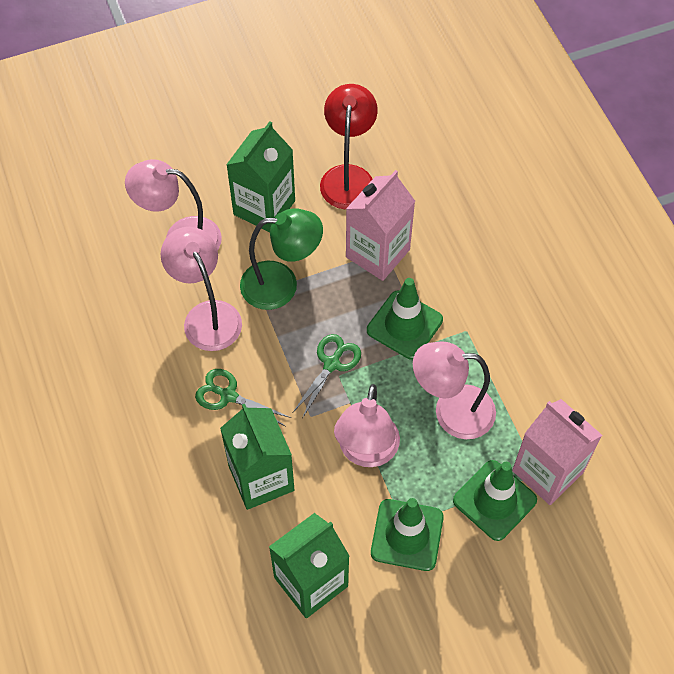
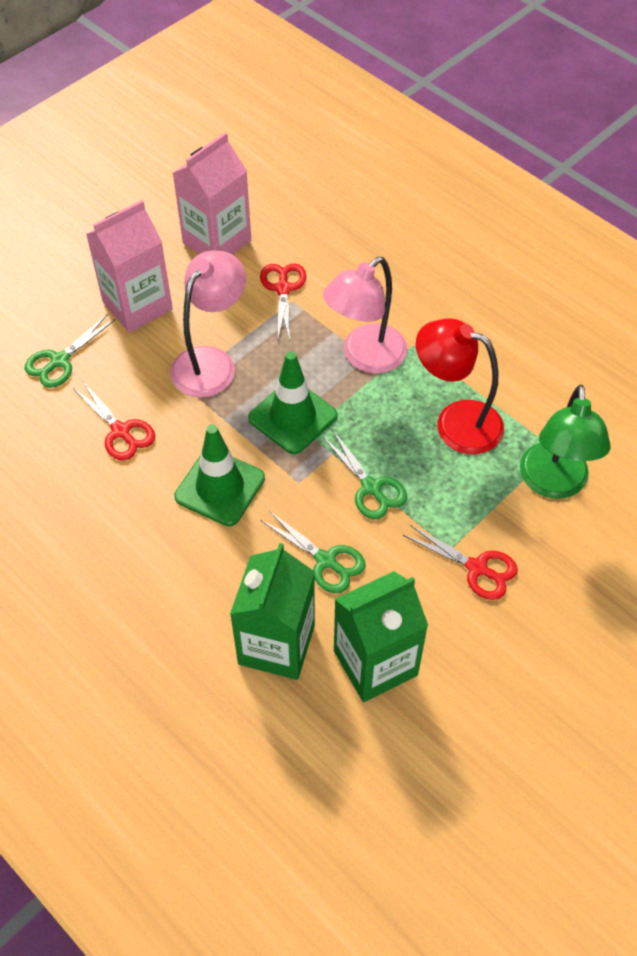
green carton: [220,404,294,510] [226,121,295,232] [269,513,350,618] = 3 -> [230,543,315,680] [334,571,428,702] = 2
green scissors: [195,369,291,426] [293,334,361,417] = 2 -> [25,315,115,388] [260,511,366,593] [322,431,407,519] = 3
green traffic cone: [367,278,443,359] [371,498,444,571] [453,460,537,541] = 3 -> [174,424,265,526] [248,351,337,454] = 2
pink lamp: [125,159,222,250] [161,227,242,351] [334,384,400,467] [413,341,496,439] = 4 -> [170,251,246,397] [323,257,408,374] = 2
red scissors: none = 0 -> [73,382,155,461] [260,263,306,341] [403,525,518,600] = 3

